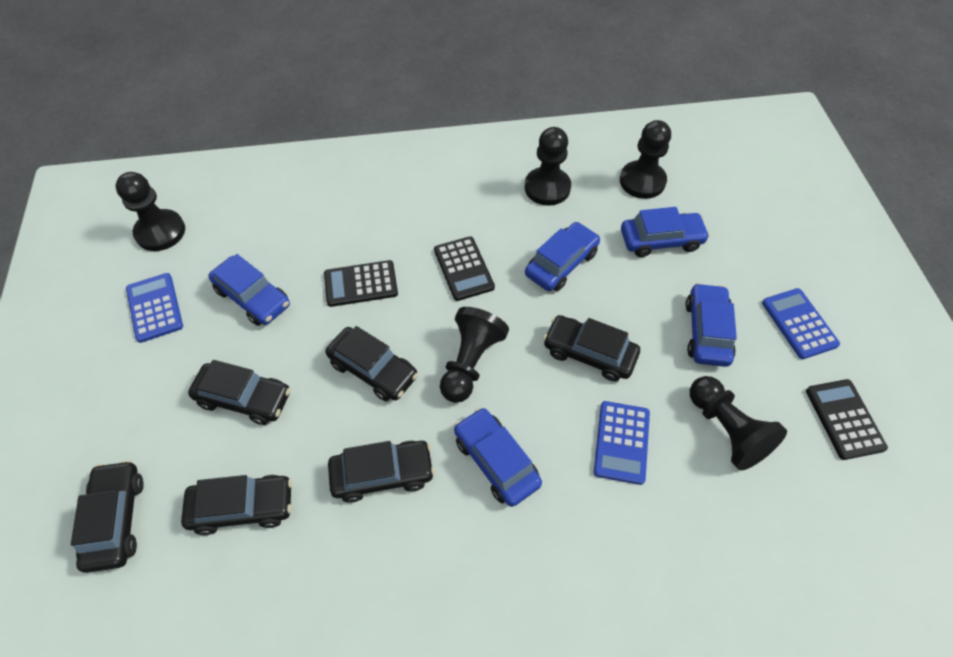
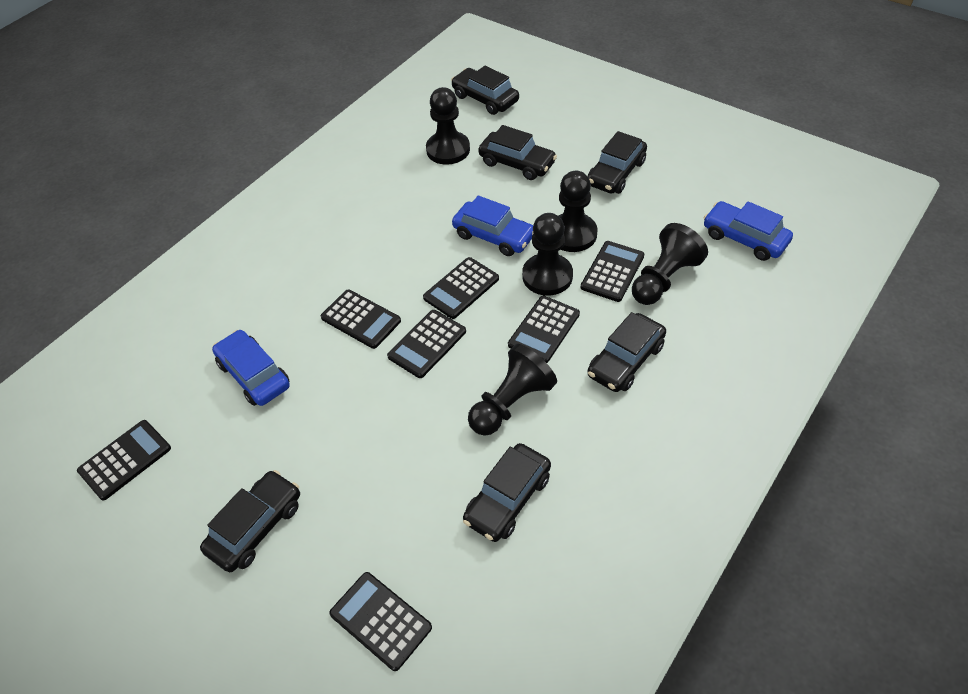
black calculator: [324,260,398,307] [434,236,495,301] [806,379,888,460] = 3 -> [77,420,171,500] [321,290,401,349] [329,572,432,671] [387,310,466,378] [423,257,499,319] [508,296,580,363] [581,241,644,302] = 7
blue calculator: [126,273,183,343] [594,401,650,485] [762,288,840,359] = 3 -> none = 0
blue car: [208,254,290,326] [454,407,542,507] [525,222,600,291] [621,207,710,257] [686,283,737,367] = 5 -> [212,330,290,406] [452,196,533,256] [704,201,793,261] = 3

